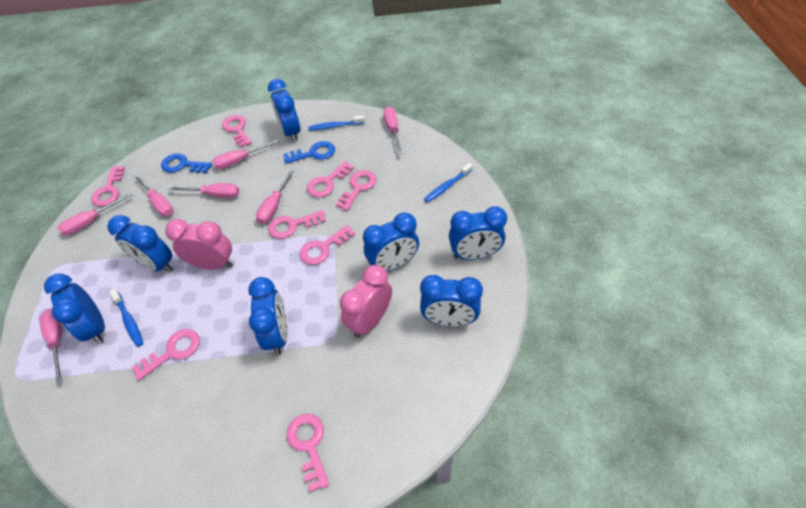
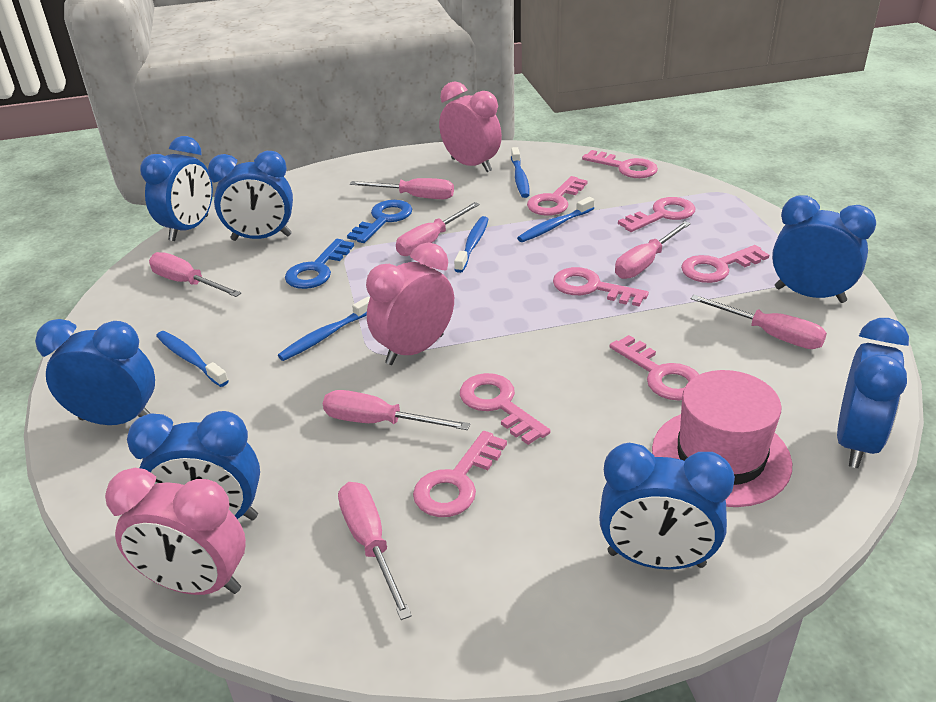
blue toothbrush: [110,289,143,347] [308,115,365,131] [424,163,473,202] = 3 -> [156,331,229,387] [278,297,370,361] [454,216,489,273] [511,147,529,198] [517,197,594,242] = 5
pink clock: [165,219,233,270] [340,265,392,338] = 2 -> [105,468,246,595] [366,242,454,365] [439,82,502,173] = 3
pink hat: none = 0 -> [652,370,792,507] = 1

